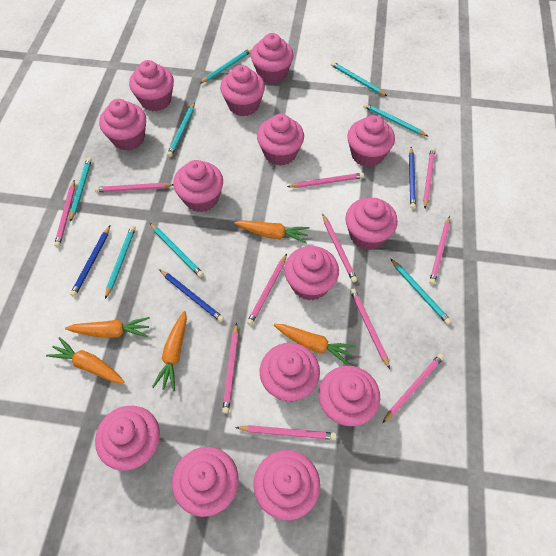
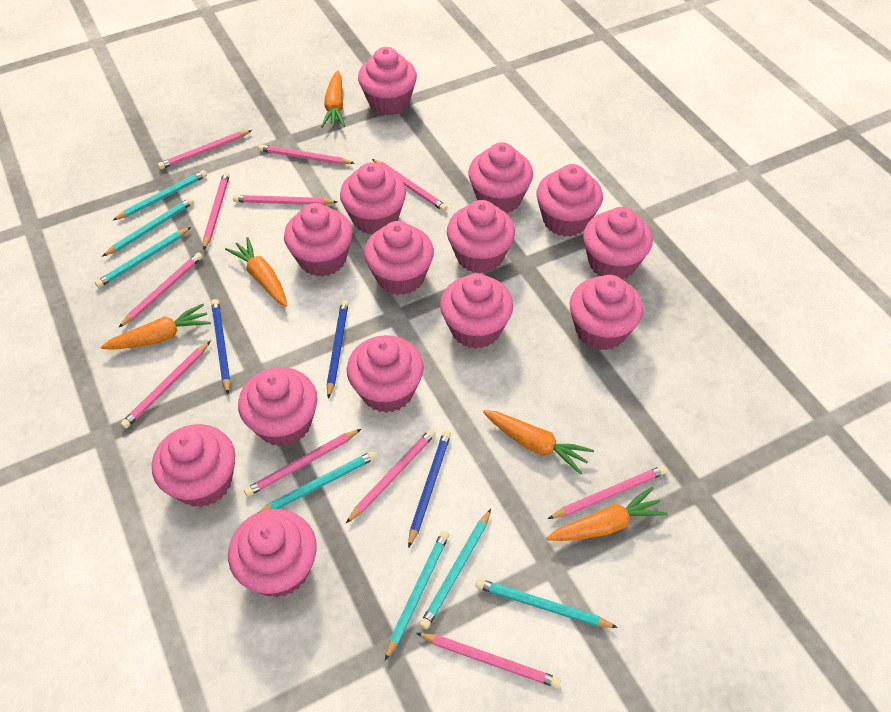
turquoise pencil: [70,157,92,222] [105,225,136,299] [150,223,204,277] [167,102,195,157] [200,48,252,84] [331,62,387,96] [363,103,428,136] [390,258,451,324] = 8 -> [95,227,191,288] [102,197,194,257] [112,170,207,221] [259,451,377,512] [385,530,449,661] [420,509,491,629] [475,579,618,628] = 7

